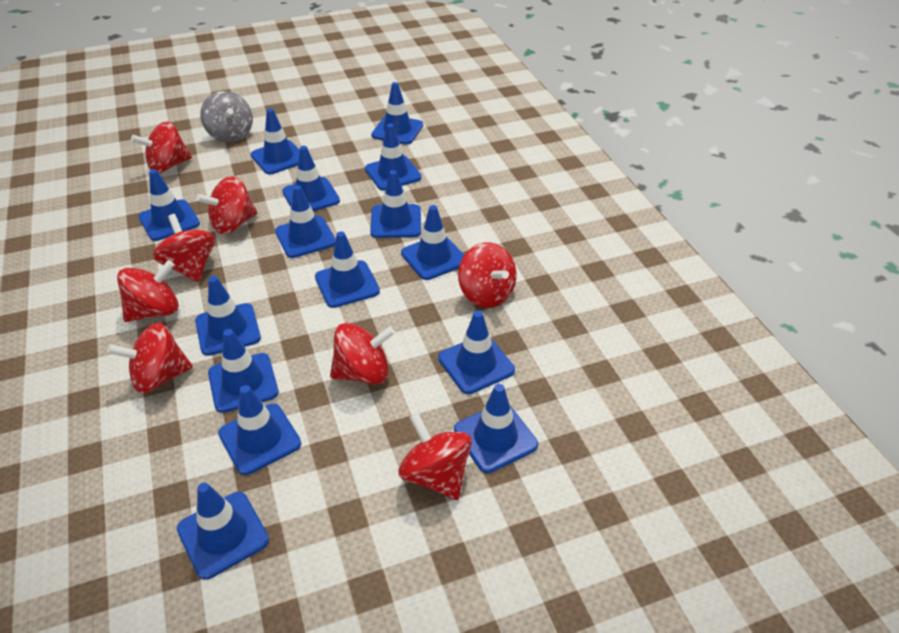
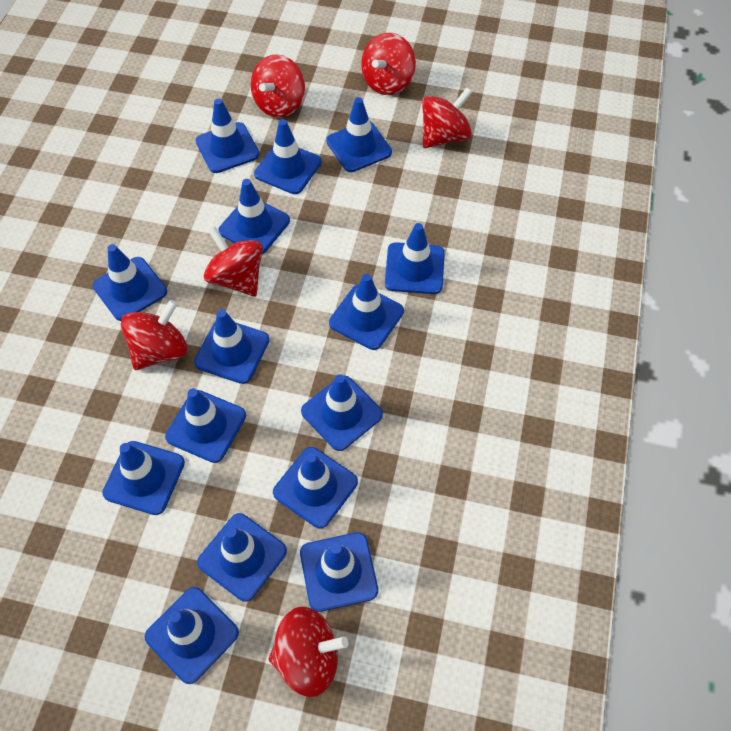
grey spinning top: [200,91,253,142] = 1 -> none = 0
red spinning top: [107,323,193,394] [117,260,179,322] [131,121,192,173] [153,214,215,282] [196,176,257,234] [330,323,395,385] [399,413,472,500] [458,242,517,308] = 8 -> [121,300,187,370] [204,227,263,297] [251,54,305,117] [269,607,348,697] [361,33,416,95] [422,87,472,148] = 6

